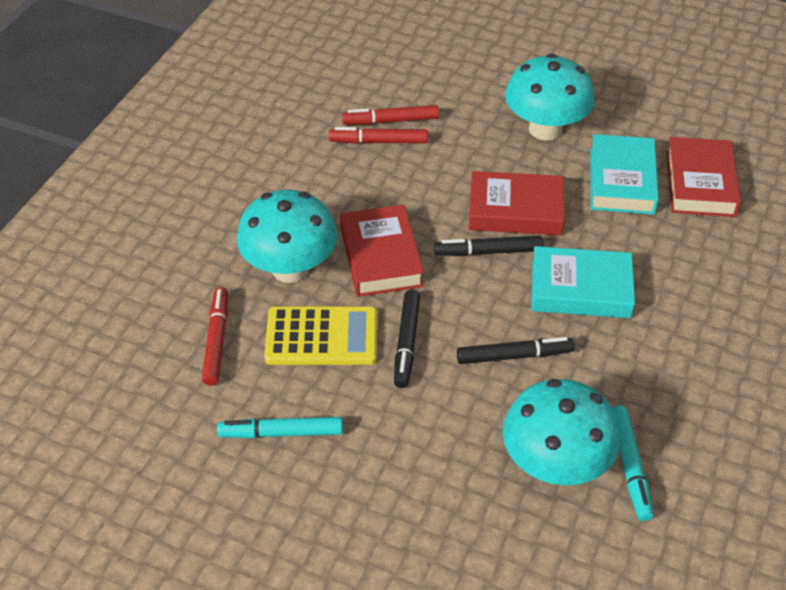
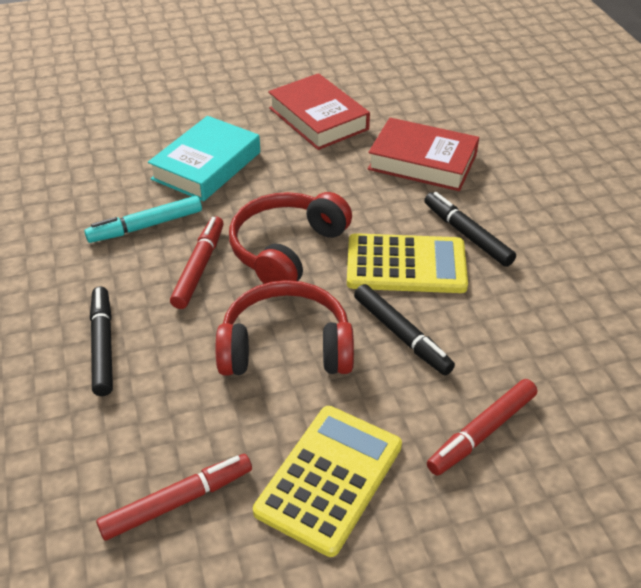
red book: [340,205,424,297] [469,171,565,236] [666,137,741,217] = 3 -> [268,73,370,150] [368,118,479,191] = 2
red headphones: none = 0 -> [216,280,354,376] [229,192,352,284] = 2
turquoise book: [531,246,635,318] [590,134,659,215] = 2 -> [148,116,260,201] = 1
turquoise marker: [217,417,343,438] [612,406,654,521] = 2 -> [84,196,202,243] = 1
turquoise mushroom: [237,190,338,283] [503,379,620,485] [505,54,595,141] = 3 -> none = 0
yellow calculator: [264,306,377,365] = 1 -> [253,406,402,557] [347,233,468,293] = 2

